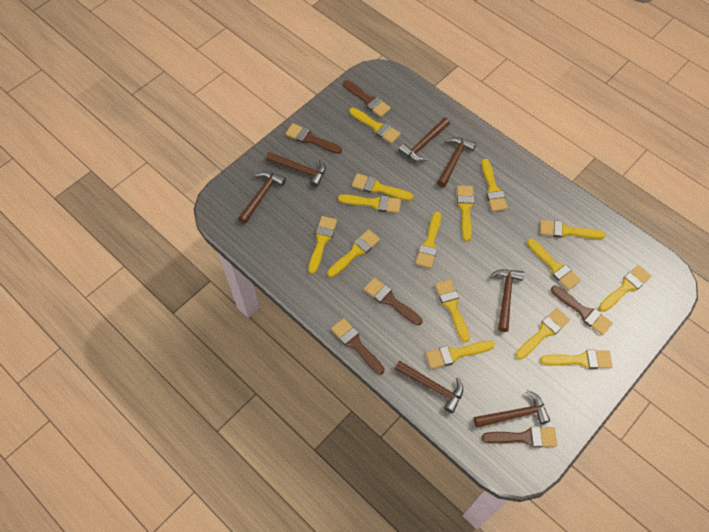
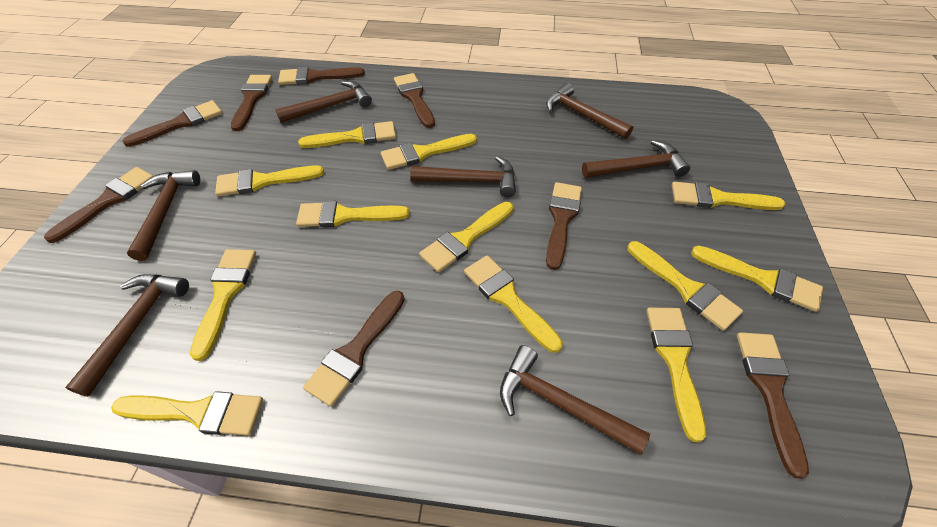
brown brush: [285,123,342,154] [331,318,384,375] [343,80,391,117] [364,278,422,325] [482,427,557,448] [551,285,613,335] = 6 -> [44,167,153,243] [123,100,222,147] [231,75,272,131] [278,67,365,85] [303,291,405,407] [394,73,435,128] [546,182,582,270] [737,332,809,479] = 8
yellow brush: [308,216,337,274] [327,229,380,277] [338,194,401,213] [349,108,401,144] [352,173,413,201] [415,212,441,268] [426,340,495,369] [435,279,470,342] [457,186,474,241] [481,159,508,212] [516,308,570,359] [527,238,581,290] [540,220,605,239] [540,350,612,369] [599,265,651,312] = 15 -> [111,391,263,436] [190,249,256,361] [215,166,324,196] [296,201,410,227] [298,121,396,148] [381,134,477,170] [419,202,513,273] [464,255,563,353] [627,241,743,331] [647,308,706,442] [672,182,785,210] [691,246,823,312] = 12

